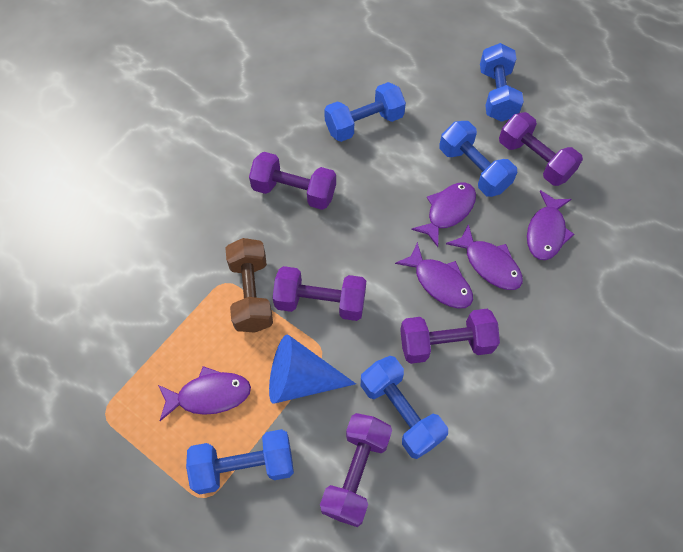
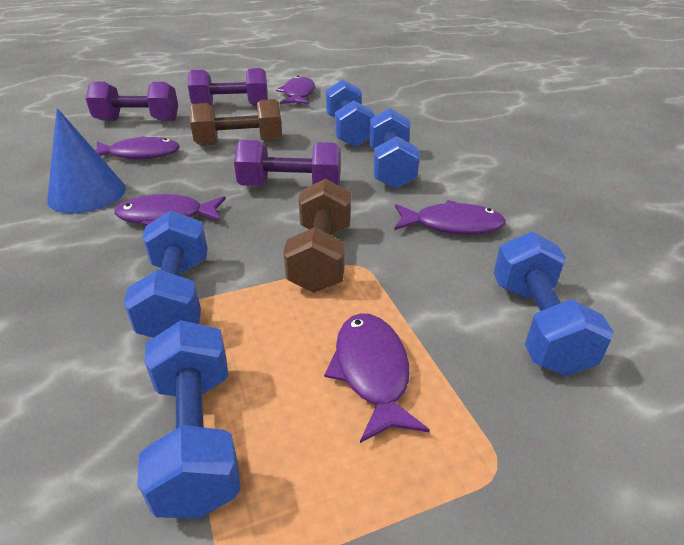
brown dumbbell: [226,238,273,333] = 1 -> [190,99,282,146] [283,179,351,293] = 2
purple dumbbell: [249,152,336,210] [273,266,366,321] [320,413,392,527] [400,309,500,364] [499,112,583,186] = 5 -> [86,82,178,121] [188,68,268,106] [234,140,341,186] = 3

